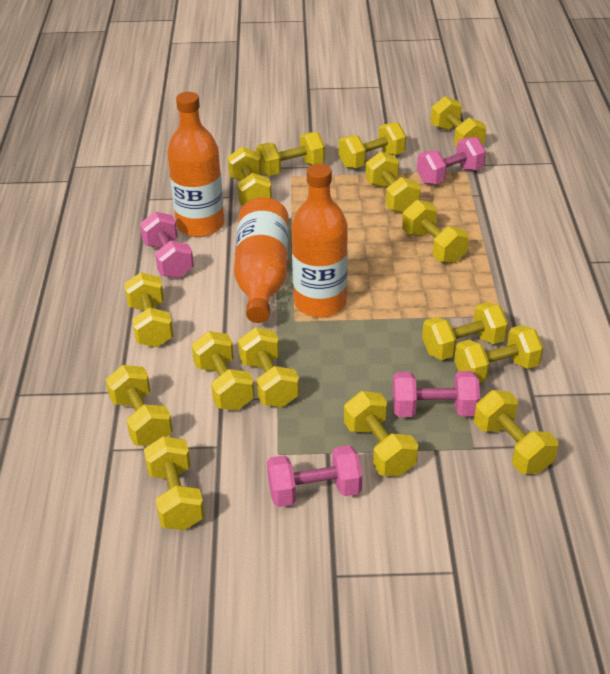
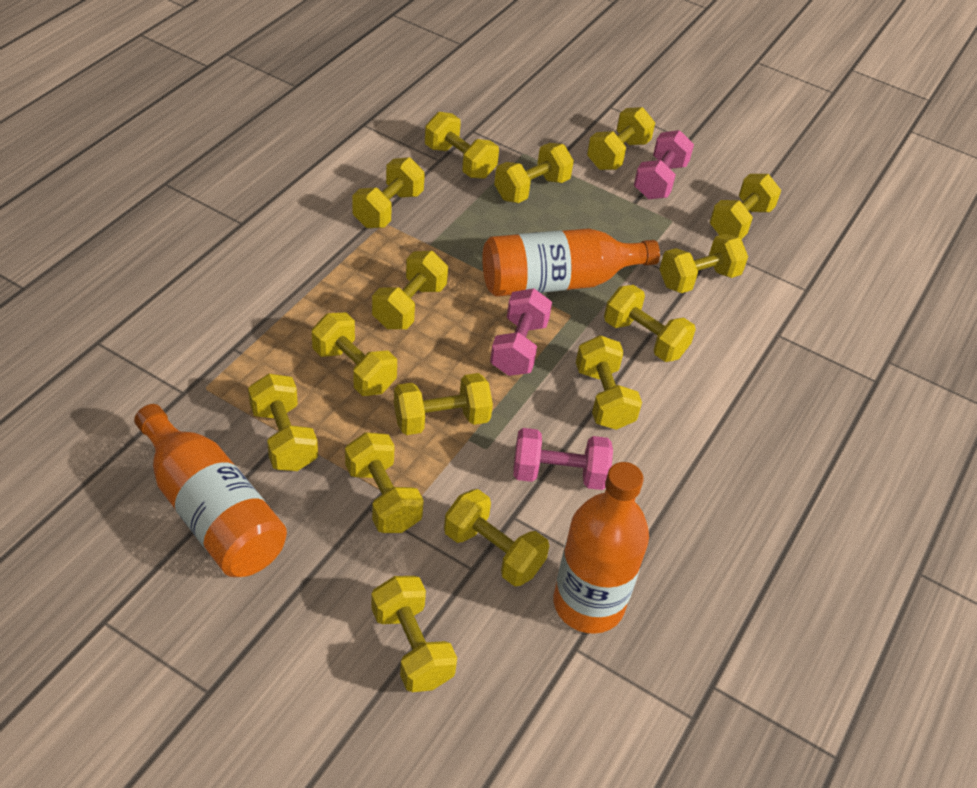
pink dumbbell: [140,211,194,278] [267,445,362,507] [393,371,480,417] [417,137,486,185] = 4 -> [490,288,552,376] [513,428,613,490] [634,130,694,199] = 3

